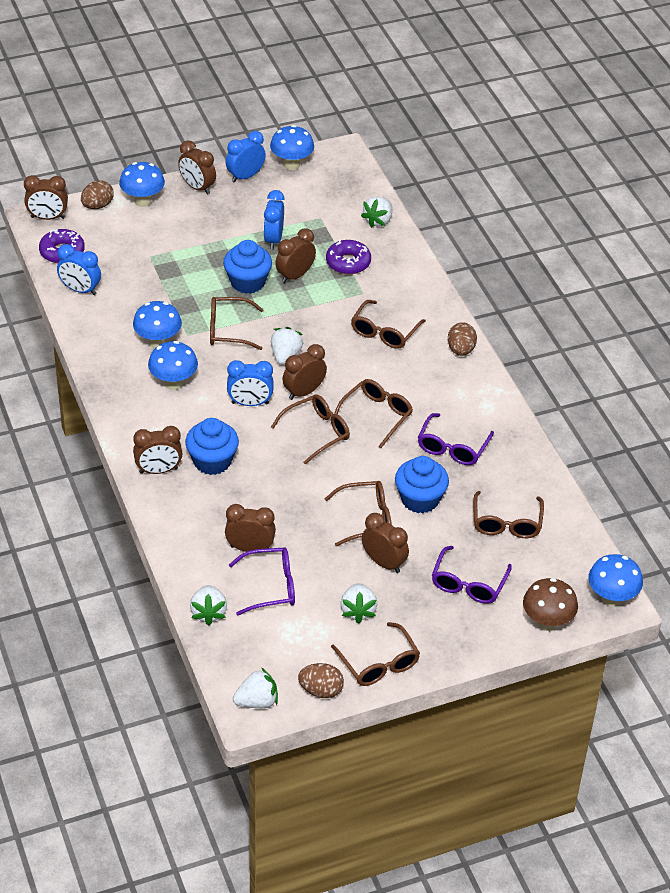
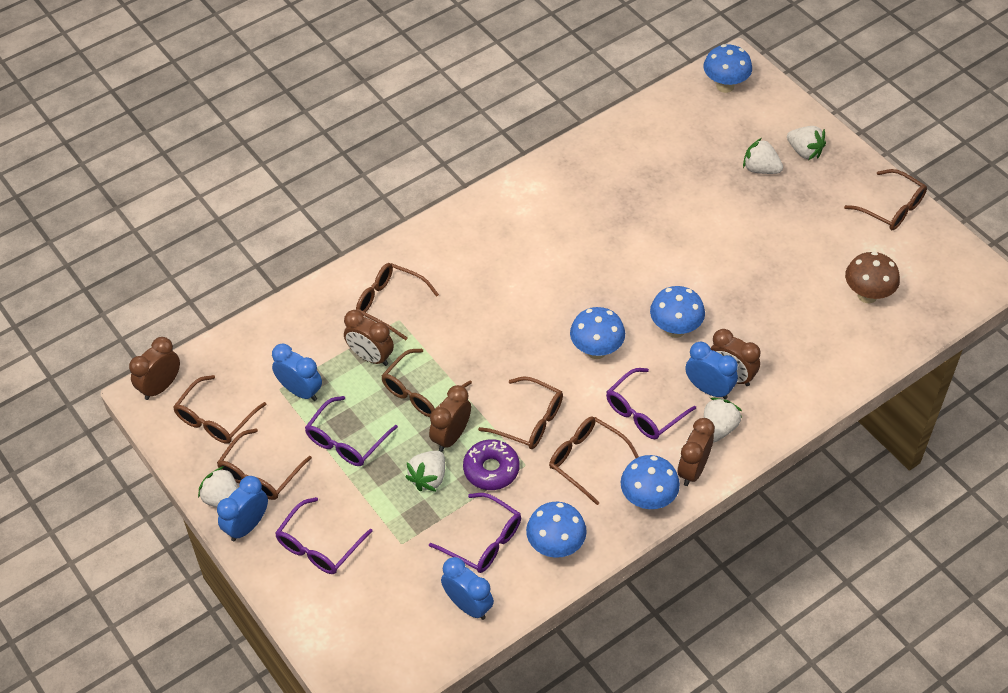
blue cupcake: [185,418,239,475] [223,240,272,294] [395,456,449,514] = 3 -> none = 0
brown clock: [24,175,68,220] [133,426,182,474] [178,140,216,195] [225,504,276,552] [275,228,316,283] [283,344,327,400] [362,513,409,573] = 7 -> [129,337,180,400] [344,310,394,366] [429,385,471,452] [678,418,715,486] [710,329,760,386] = 5
brown egg: [81,180,114,209] [298,663,344,698] [448,322,477,356] = 3 -> none = 0
purple donut: [39,229,85,263] [326,240,371,274] = 2 -> [463,439,519,490] = 1
purple glasses: [229,547,295,616] [418,413,494,465] [432,546,512,604] = 3 -> [275,497,373,574] [305,396,398,466] [429,493,521,573] [606,368,696,439] = 4

